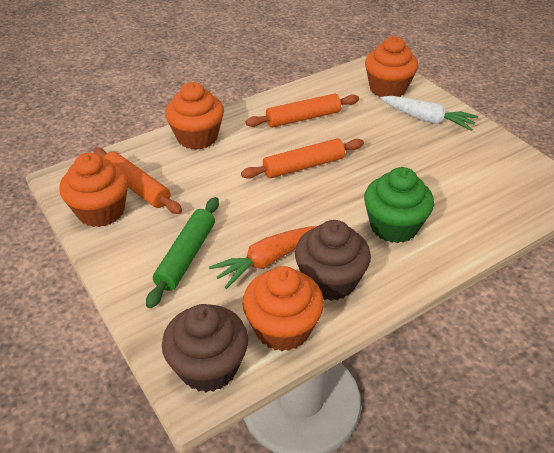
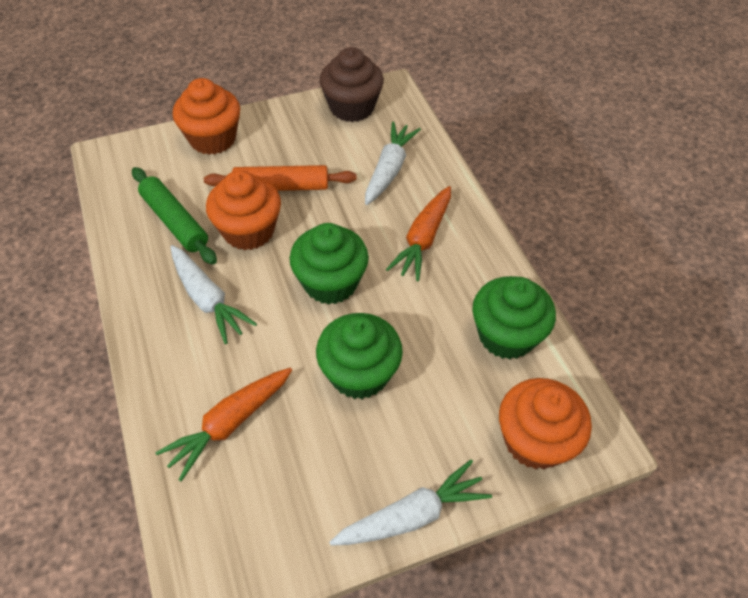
brown cupcake: [162,304,248,392] [295,220,371,301] = 2 -> [320,47,384,122] = 1
green cupcake: [364,167,434,243] = 1 -> [290,223,369,305] [316,313,403,399] [472,276,556,360] = 3
orange carrot: [209,226,317,289] = 1 -> [155,368,292,481] [386,186,451,281] = 2
orange cupcake: [59,152,129,227] [165,82,224,150] [242,266,324,351] [365,36,418,97] = 4 -> [173,78,240,155] [206,170,281,250] [499,378,592,470] = 3
orange rolling pin: [93,147,182,214] [241,138,364,179] [246,93,359,127] = 3 -> [204,165,356,191] = 1
white carrot: [380,96,478,131] = 1 -> [170,245,257,344] [329,460,492,546] [365,122,421,205] = 3

